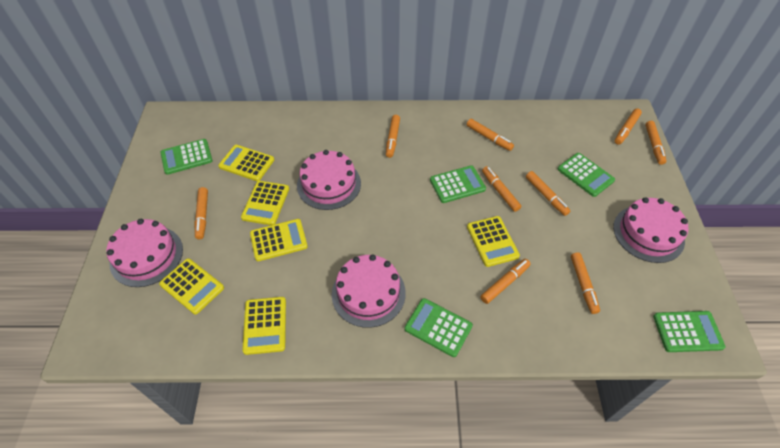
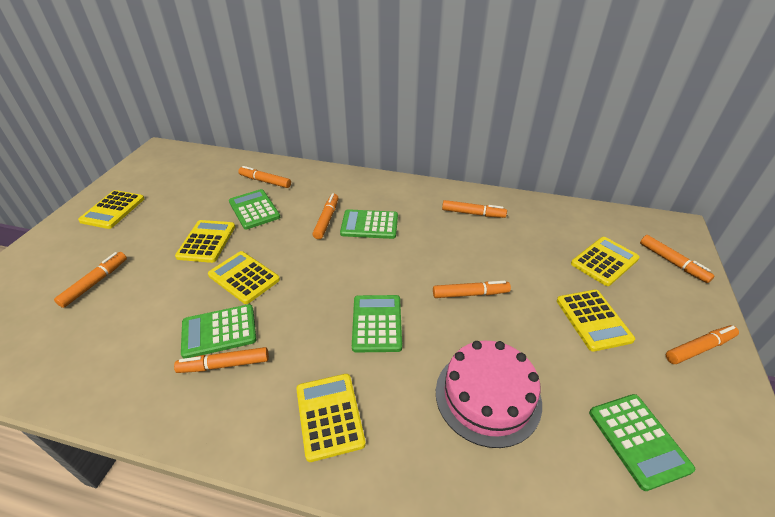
orange marker: [195,187,208,239] [386,115,400,158] [467,119,514,151] [480,259,531,304] [482,166,521,212] [526,171,571,216] [571,252,600,314] [615,108,642,145] [645,121,666,165] = 9 -> [54,252,127,308] [174,347,269,373] [238,166,291,188] [313,193,338,239] [433,281,511,298] [442,200,507,218] [640,235,715,283] [666,325,739,364] = 8
pink cake: [107,219,183,287] [297,150,361,210] [332,254,406,328] [613,197,688,263] = 4 -> [436,341,542,448] = 1

